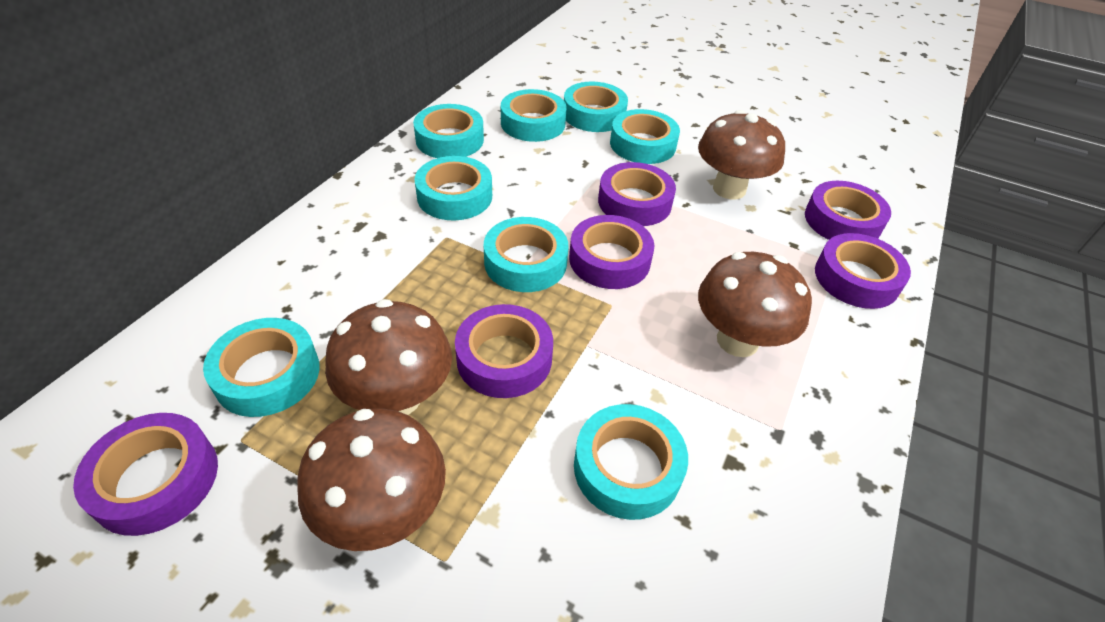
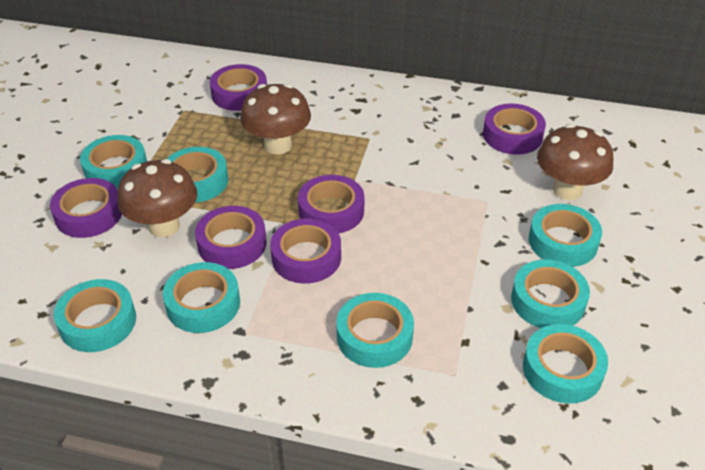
brown mushroom: [297,408,446,551] [325,299,452,415] [698,110,785,200] [698,252,812,357] = 4 -> [118,159,197,238] [240,84,311,154] [537,124,613,200] = 3

